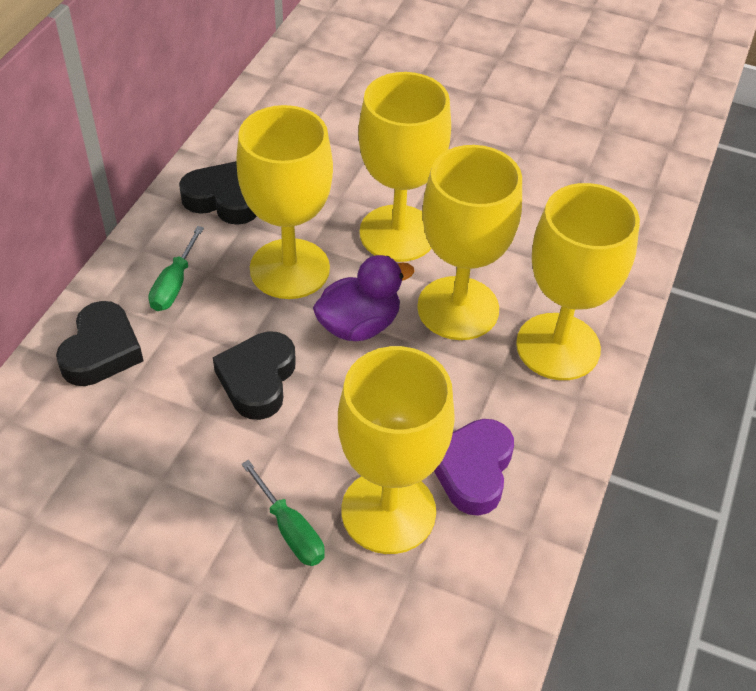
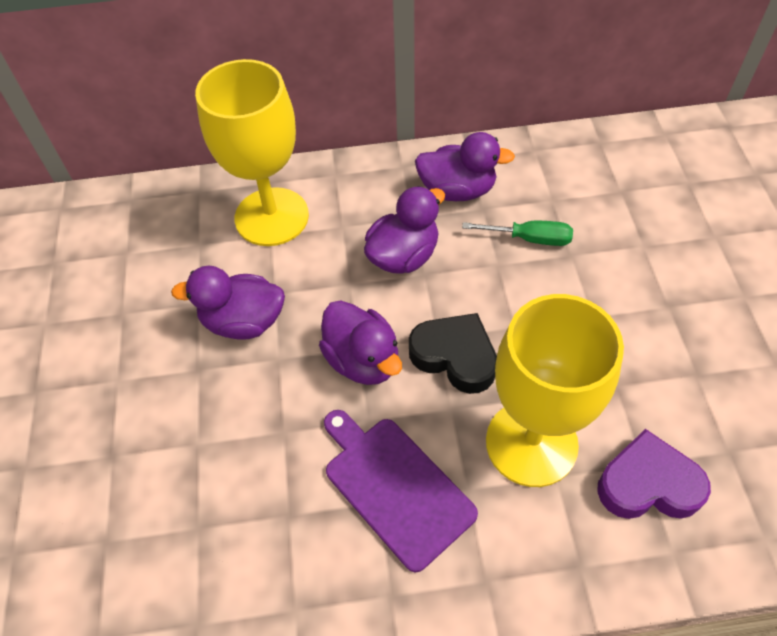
black heart: [56,301,143,386] [179,161,257,225] [213,331,296,420] = 3 -> [409,313,497,394] = 1
green screwdriver: [148,226,204,311] [242,460,325,566] = 2 -> [462,221,573,246] = 1
purple cutting board: none = 0 -> [324,410,478,572] = 1
purple duck: [313,255,414,341] = 1 -> [171,265,285,340] [319,300,402,385] [364,186,445,273] [415,132,515,201] = 4
yellow goblet: [236,105,333,299] [338,346,455,554] [358,72,451,262] [417,145,522,340] [516,183,640,380] = 5 -> [195,59,309,246] [486,294,624,487] = 2

